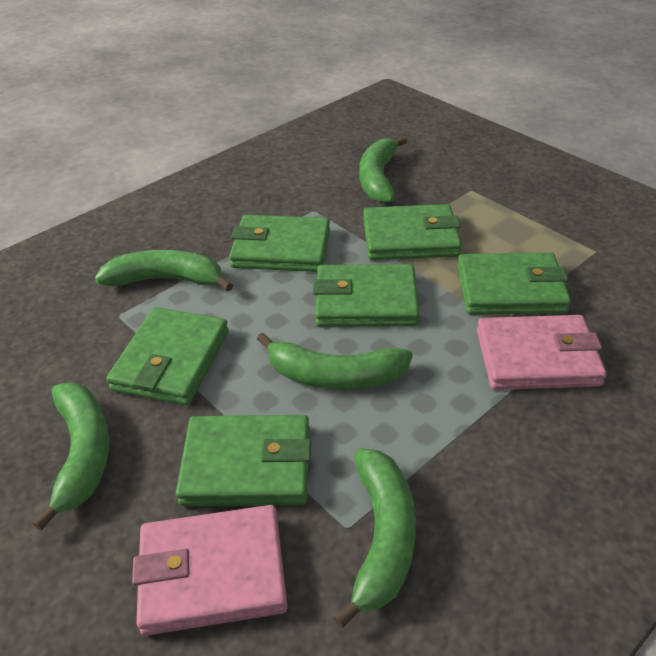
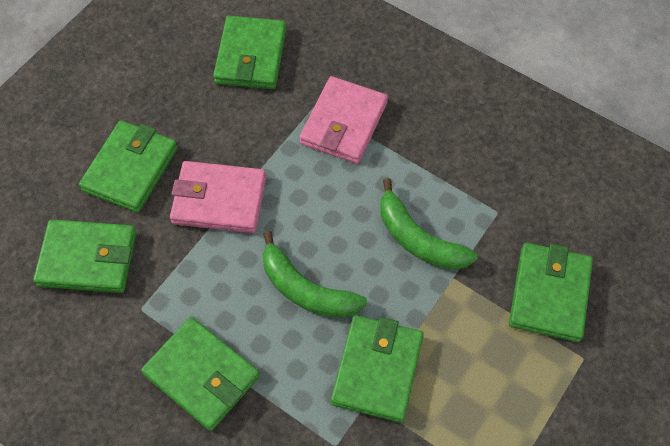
green banana: [32,382,109,531] [95,250,233,291] [257,333,413,390] [333,449,416,628] [360,136,407,203] = 5 -> [263,231,367,318] [380,178,478,270] = 2

